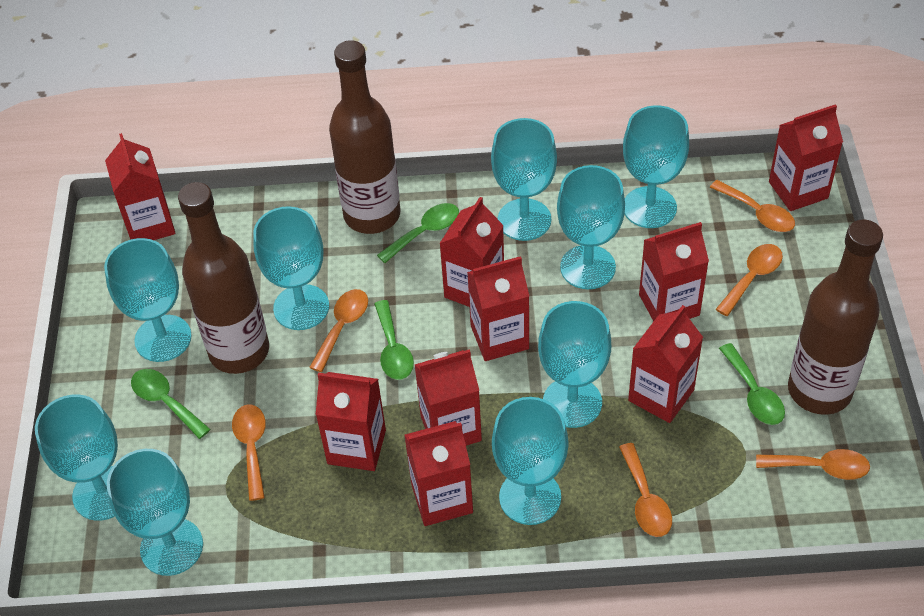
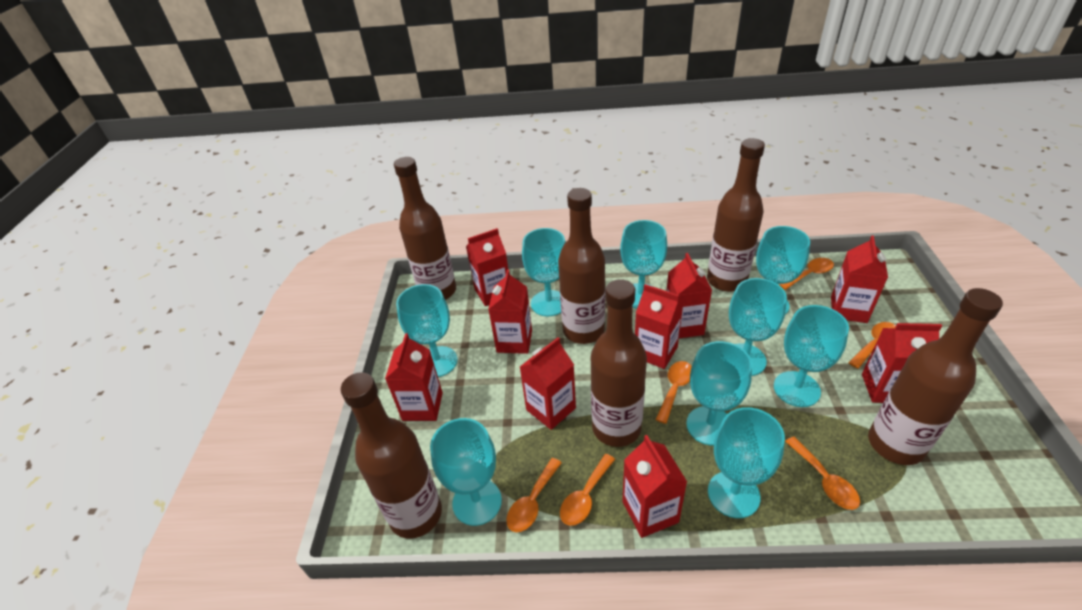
brown bottle: [178,182,269,374] [329,40,401,234] [788,220,883,415] = 3 -> [341,372,442,539] [394,157,456,300] [558,188,605,344] [591,279,647,447] [707,138,765,292] [868,288,1003,465] = 6
green spoon: [131,369,210,439] [374,300,414,380] [377,203,459,263] [719,343,785,425] = 4 -> none = 0

